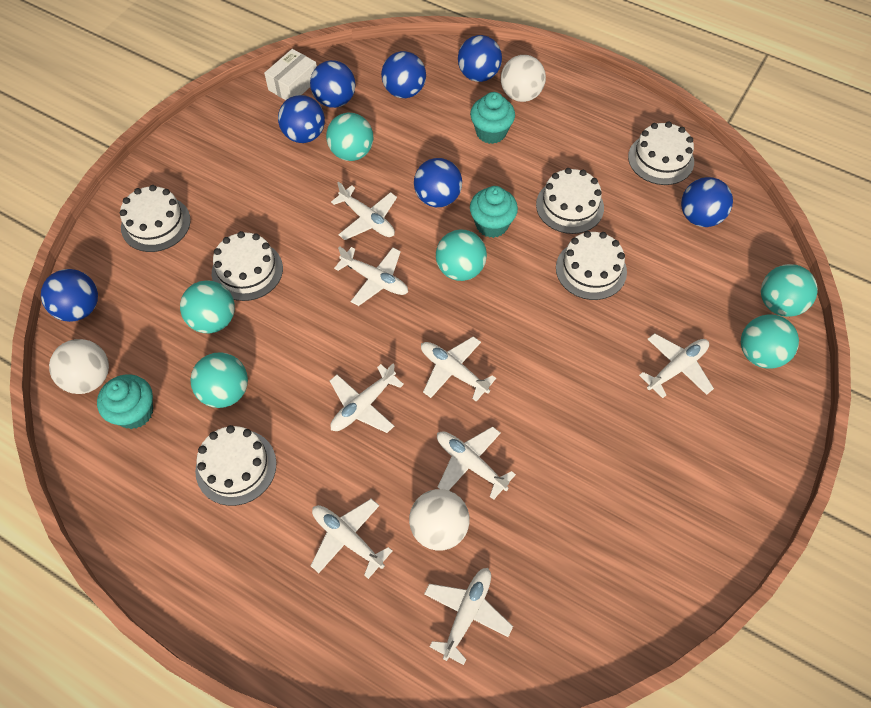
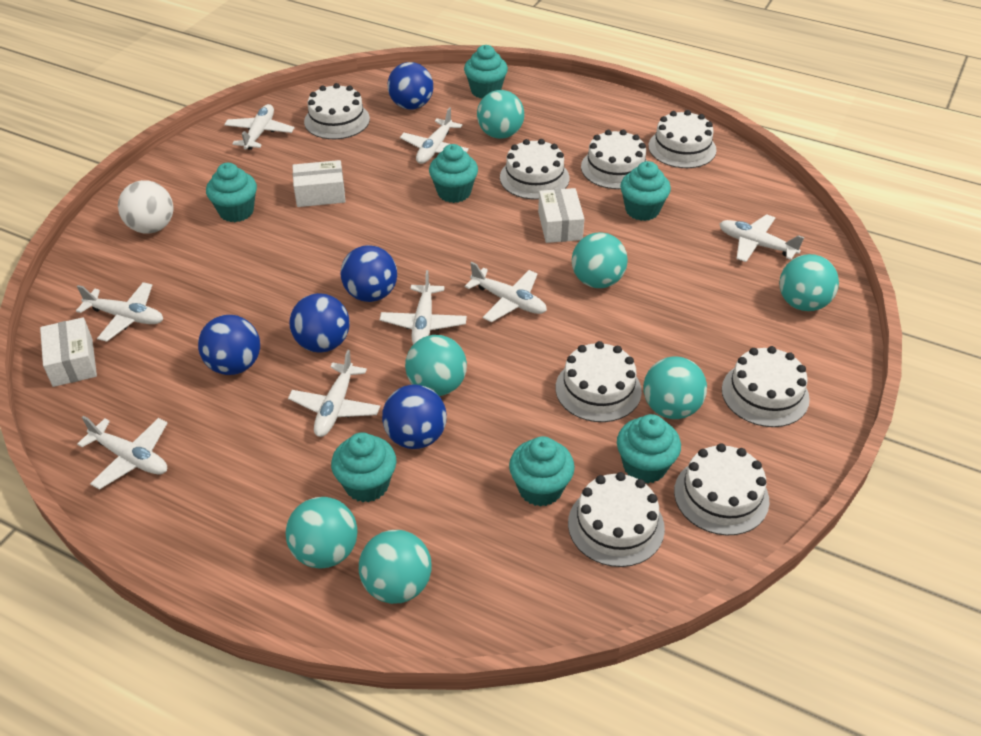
blue ball: [41,269,98,322] [278,95,325,143] [310,60,356,108] [381,51,426,98] [414,158,462,207] [458,35,502,82] [681,177,733,227] = 7 -> [198,315,260,375] [290,293,350,352] [340,245,397,302] [382,385,447,449] [387,62,433,110] = 5
turquoise ball: [180,280,235,333] [190,352,248,408] [326,113,373,161] [436,229,487,281] [741,314,799,369] [761,264,818,317] = 6 -> [286,497,358,569] [359,530,432,604] [405,335,467,396] [477,90,524,139] [572,232,628,288] [643,356,707,419] [779,254,839,311] = 7
turquoise cupcake: [97,374,153,429] [470,92,515,144] [470,186,518,238] = 3 -> [206,163,257,222] [331,432,396,502] [429,144,478,203] [464,45,508,99] [509,436,575,507] [617,414,681,484] [620,161,671,221] = 7
white ball: [49,339,109,394] [409,489,470,551] [501,55,546,102] = 3 -> [118,180,173,234] = 1
white box: [264,49,317,100] = 1 -> [40,317,97,387] [292,160,346,207] [538,188,584,243] = 3
white cake: [120,185,191,252] [195,425,277,506] [212,231,283,301] [536,168,604,234] [556,231,627,300] [628,122,694,185] = 6 -> [304,83,370,139] [500,139,569,200] [556,341,642,422] [568,472,665,567] [581,130,647,189] [648,110,717,168] [674,443,769,536] [722,346,810,427] = 8

